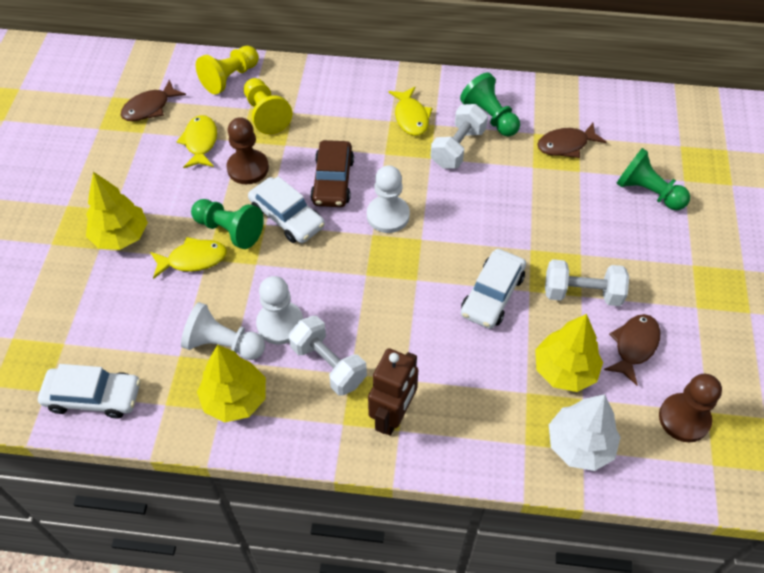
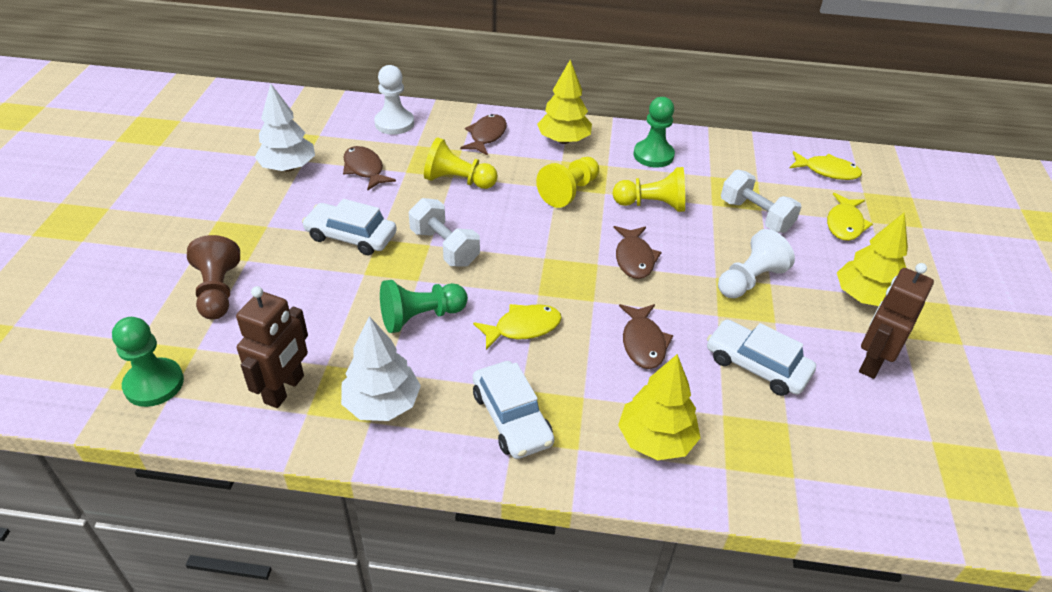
brown car: [311,140,354,207] = 1 -> none = 0
brown fish: [121,79,186,121] [537,123,607,158] [604,314,661,385] = 3 -> [343,146,396,191] [460,114,507,155] [614,226,662,279] [619,304,673,369] = 4
brown pawn: [227,117,269,184] [659,374,722,442] = 2 -> [187,235,240,320] = 1
brown robot: [368,348,418,436] = 1 -> [236,286,308,408] [859,263,934,379] = 2
white dumbbell: [289,316,367,396] [431,104,488,168] [545,259,629,306] = 3 -> [409,198,480,267] [721,170,801,233] = 2
white pawn: [181,302,265,360] [256,276,303,345] [367,165,410,233] = 3 -> [374,65,414,135] [718,229,795,298] = 2
white tree: [549,394,621,471] = 1 -> [255,84,315,172] [341,316,421,421] = 2
yellow pawn: [196,46,259,94] [244,78,292,134] = 2 -> [424,137,498,189] [536,157,599,208] [612,167,685,212] = 3

